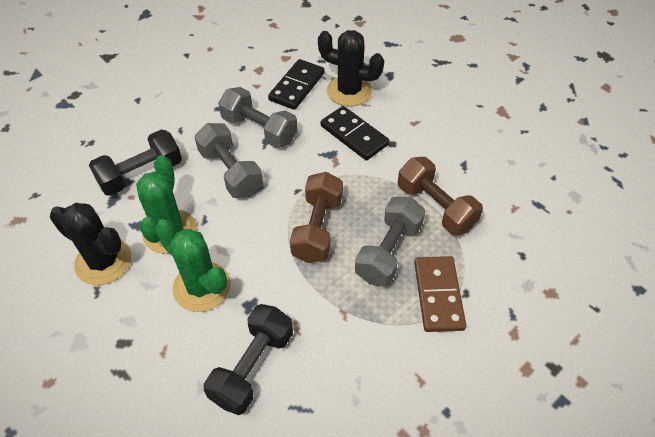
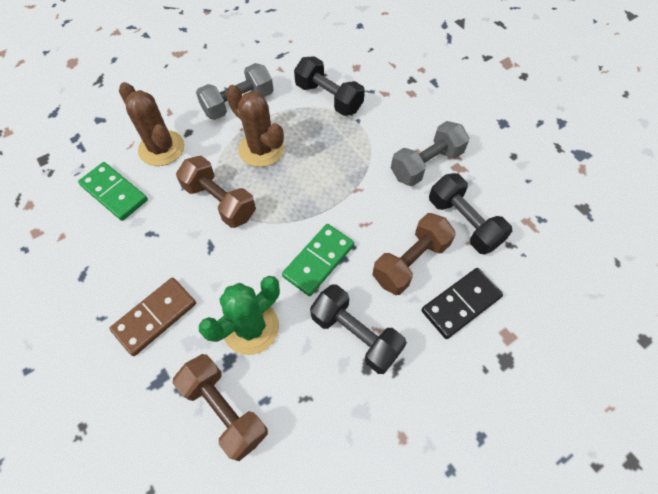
black cactus: [50,203,131,285] [318,30,384,106] = 2 -> none = 0
black domino: [268,59,325,110] [321,106,389,161] = 2 -> [421,268,503,339] = 1
black dumbbell: [89,129,182,196] [204,304,293,415] = 2 -> [294,56,365,116] [310,284,407,374] [429,173,512,255] = 3
brown cactus: none = 0 -> [119,82,184,166] [226,85,285,167] = 2
brown dumbbell: [290,172,343,263] [398,157,483,236] = 2 -> [173,354,268,461] [176,156,256,228] [372,213,456,295] = 3
green cactus: [136,155,197,254] [155,219,231,312] = 2 -> [199,276,280,355] = 1
green domino: none = 0 -> [78,162,148,221] [282,224,354,296] = 2
grey dumbbell: [195,123,263,198] [218,87,298,148] [355,197,426,286] = 3 -> [196,63,274,120] [391,121,470,186] = 2

